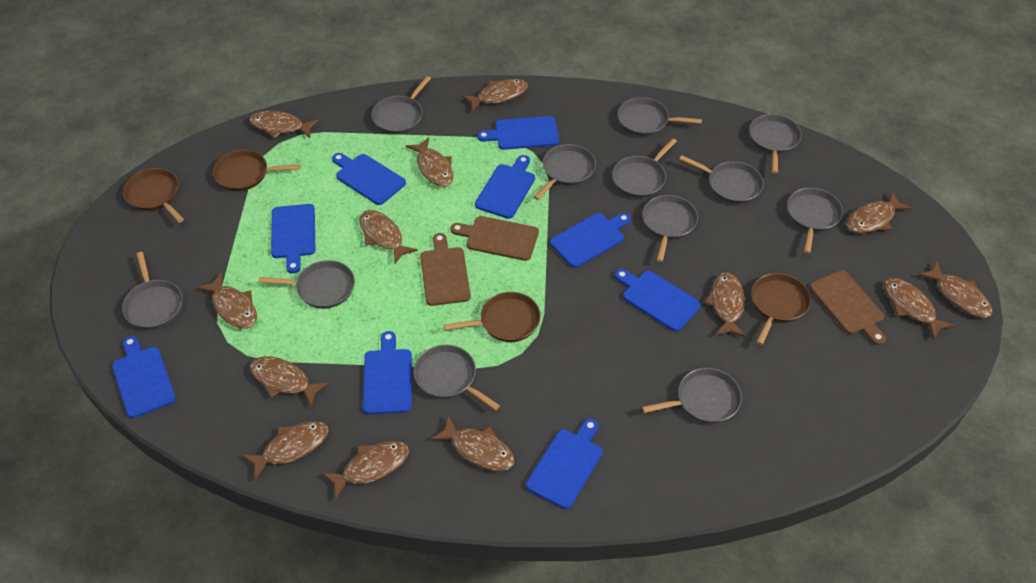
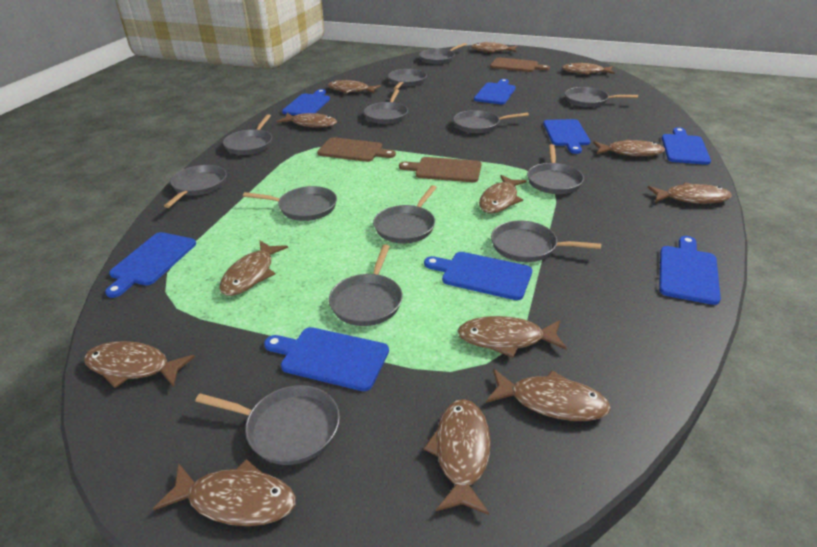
blue cutting board: [112,336,176,418] [271,204,315,274] [332,153,406,205] [363,331,412,414] [475,155,535,219] [477,116,559,150] [526,418,603,509] [550,213,631,268] [615,269,701,332] = 9 -> [105,232,196,298] [264,327,389,391] [282,89,330,115] [424,252,532,300] [474,79,516,104] [543,119,590,154] [659,236,721,305] [662,127,711,165] = 8
brown pan: [123,168,184,223] [213,150,301,191] [444,292,540,342] [751,273,811,345] = 4 -> none = 0
grey pan: [122,252,183,329] [258,260,355,309] [371,76,431,134] [414,345,500,410] [534,144,596,200] [612,138,677,198] [618,97,702,136] [642,195,698,262] [642,368,742,423] [679,155,764,204] [749,114,802,174] [787,188,843,254] = 12 -> [164,165,227,208] [195,385,340,465] [223,114,272,155] [243,186,337,221] [329,244,403,326] [364,89,408,124] [373,185,437,243] [388,69,427,89] [419,43,467,64] [453,110,529,134] [491,221,601,262] [527,144,584,194] [565,87,638,108] = 13

